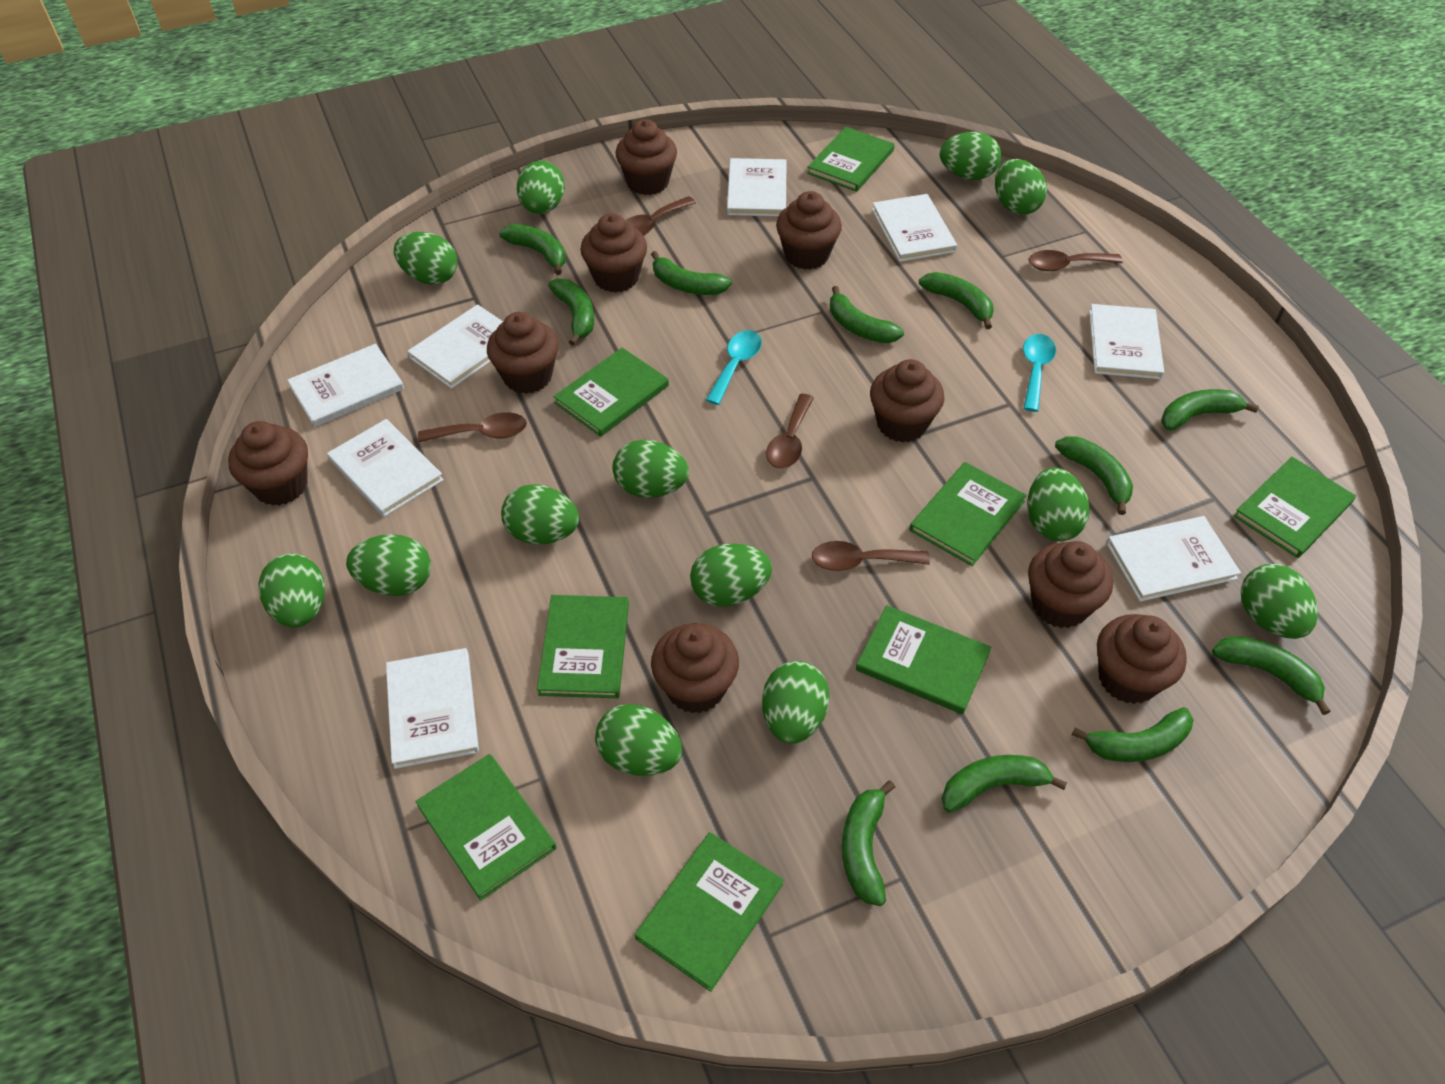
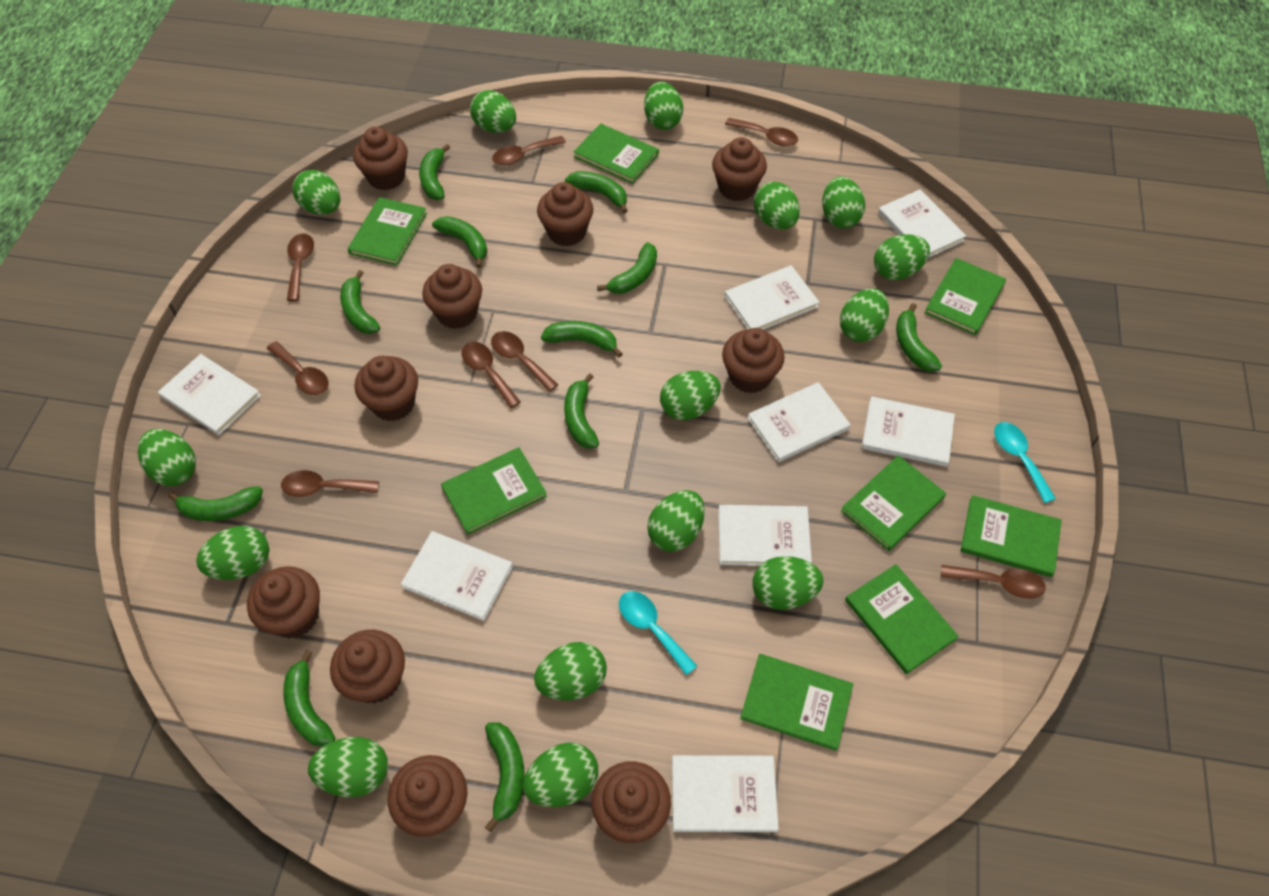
brown cupcake: [228,421,308,506] [487,312,559,394] [580,213,647,292] [615,119,677,195] [651,623,739,713] [776,191,842,270] [870,359,944,443] [1028,541,1113,628] [1097,614,1187,704] = 9 -> [247,566,320,638] [330,630,405,704] [353,127,408,190] [354,356,418,421] [388,755,467,837] [422,264,482,329] [537,182,593,246] [591,761,671,843] [712,137,767,201] [722,328,785,393] = 10
brown spoon: [418,412,527,442] [625,196,696,235] [766,394,814,468] [812,541,930,571] [1029,250,1123,271] = 5 -> [267,341,329,395] [281,470,379,497] [287,233,314,301] [461,342,521,408] [491,331,558,392] [492,136,566,165] [725,118,798,146] [941,565,1046,599] = 8
green egg: [259,554,325,628] [346,534,431,596] [394,232,458,285] [501,484,579,545] [517,161,565,214] [595,704,682,776] [612,440,689,498] [690,544,772,607] [762,661,830,744] [940,132,1001,180] [995,159,1047,215] [1027,467,1090,541] [1241,564,1318,639] = 13 -> [138,429,196,486] [196,526,270,580] [292,170,341,215] [308,737,388,797] [470,90,516,133] [523,742,598,807] [534,642,607,701] [644,82,683,130] [647,490,705,552] [660,371,721,420] [752,556,823,610] [754,182,800,230] [822,177,865,228] [840,288,889,342] [874,234,930,280] = 15

